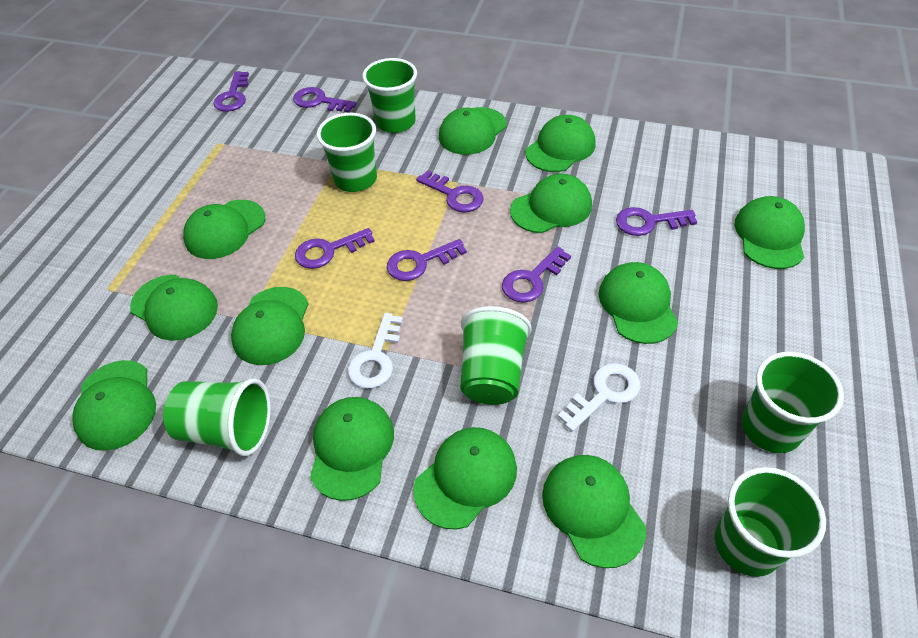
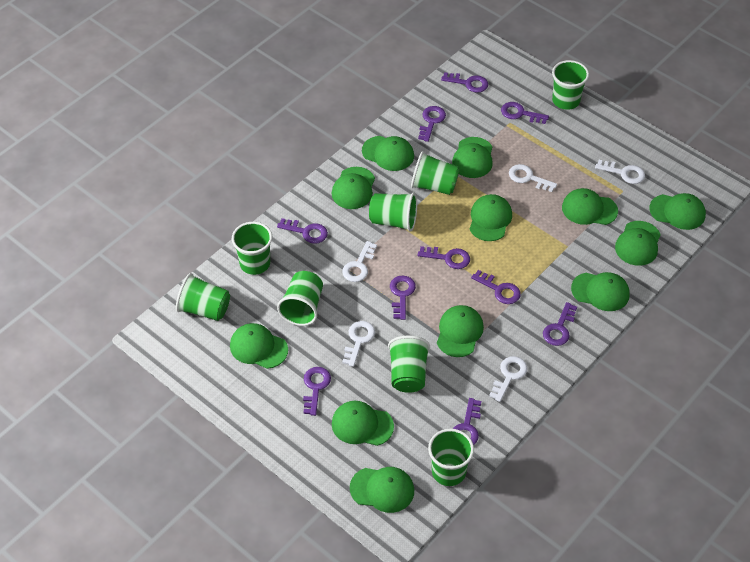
green cup: [163,378,271,456] [317,113,377,192] [362,58,417,133] [460,306,532,405] [715,467,826,577] [742,352,844,453] = 6 -> [176,273,230,321] [232,222,272,275] [277,271,323,326] [369,192,417,232] [388,336,430,393] [411,151,460,195] [428,429,474,486] [552,60,589,110] = 8
purple key: [213,71,249,112] [293,87,356,113] [295,228,375,269] [387,239,467,281] [416,170,484,212] [502,247,571,303] [616,207,697,236] = 7 -> [277,218,328,244] [303,367,331,416] [390,275,416,320] [418,106,446,142] [418,246,470,269] [441,72,488,93] [453,398,481,445] [471,270,521,304] [501,102,549,124] [543,302,577,346] = 10
white key: [348,313,403,388] [558,363,640,432] = 2 -> [342,241,377,282] [342,321,375,367] [489,356,527,402] [509,164,557,192] [595,160,645,184] = 5

